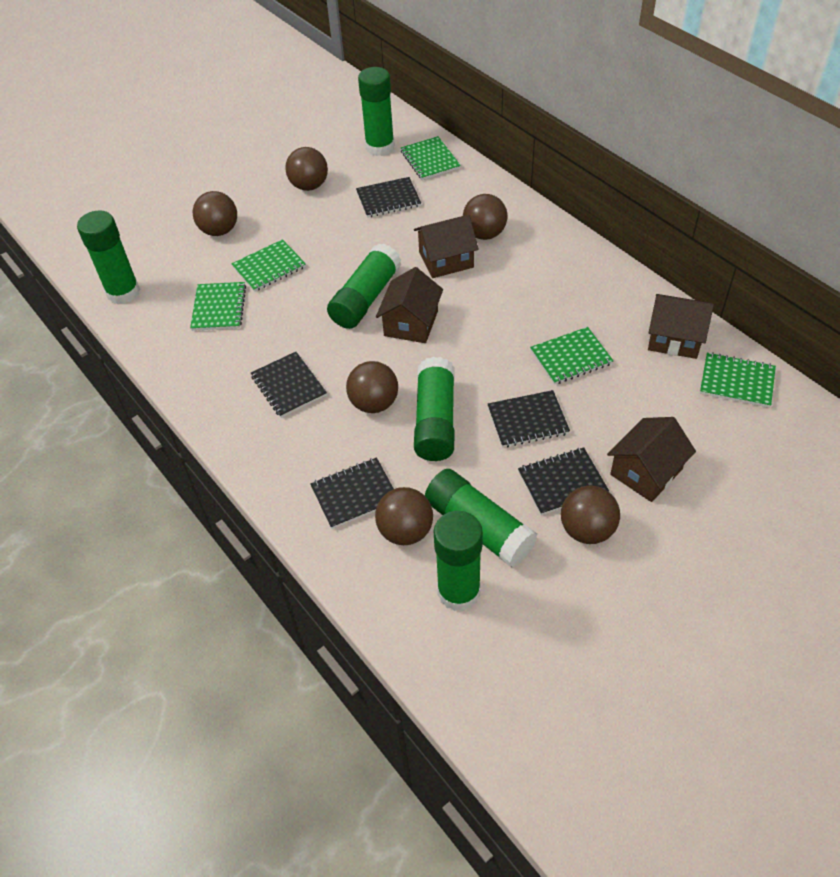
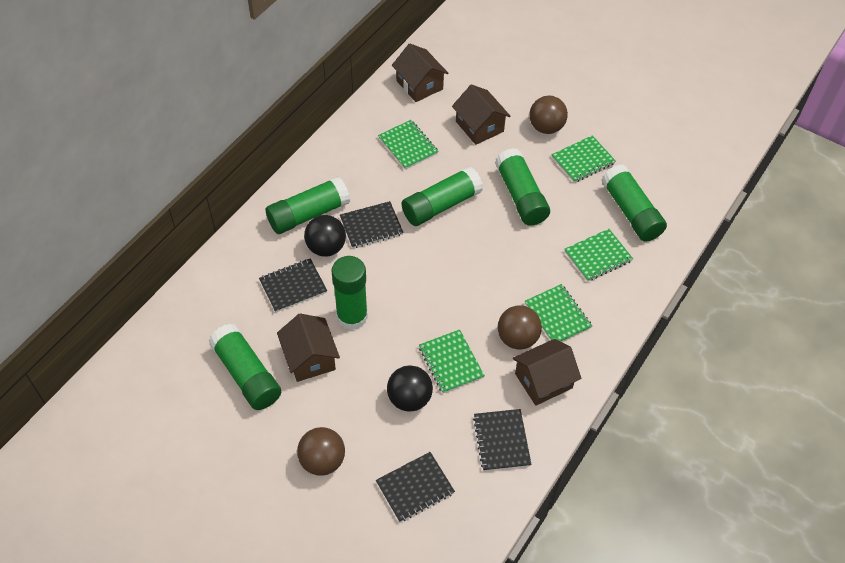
black ball: none = 0 -> [304,215,346,257] [387,365,433,412] = 2
black notebook: [251,352,327,418] [310,457,394,529] [356,177,421,218] [488,390,570,447] [518,447,609,515] = 5 -> [259,258,327,313] [340,201,404,248] [376,452,455,522] [473,409,532,471] = 4
brown ball: [193,191,237,236] [285,147,328,191] [346,361,398,413] [375,487,433,545] [463,194,507,240] [561,485,620,544] = 6 -> [297,427,345,476] [498,305,542,350] [530,96,568,134] = 3

